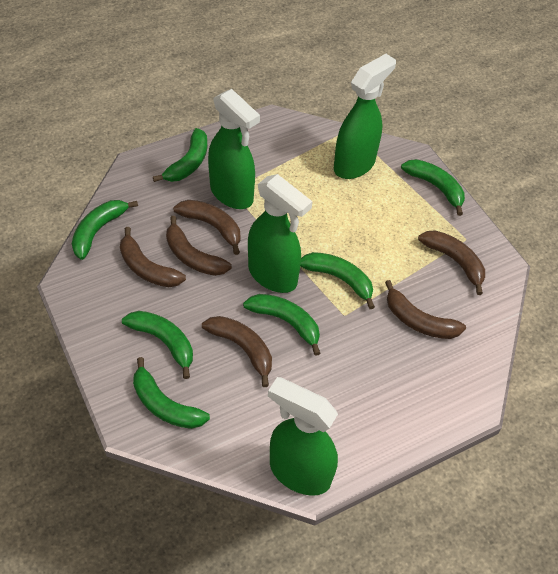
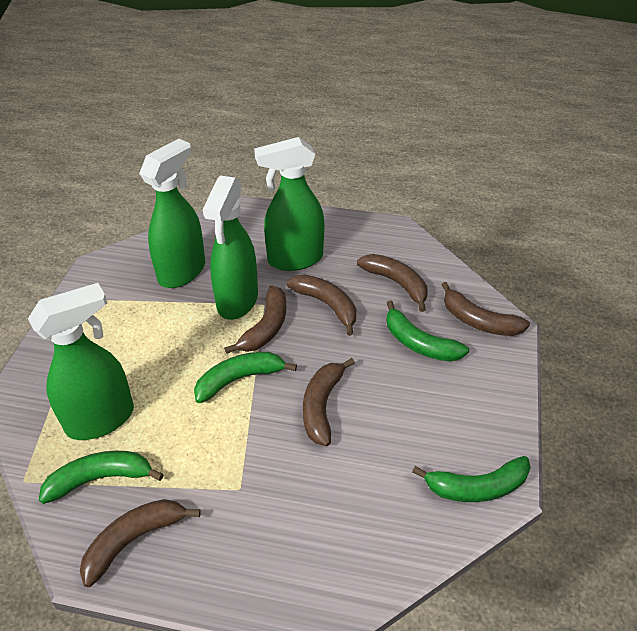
green banana: [72,200,138,260] [122,311,193,379] [133,357,210,429] [153,128,207,182] [243,294,320,356] [300,252,375,309] [401,159,465,216] = 7 -> [39,451,164,504] [194,352,297,403] [386,300,469,361] [412,456,531,502] = 4

